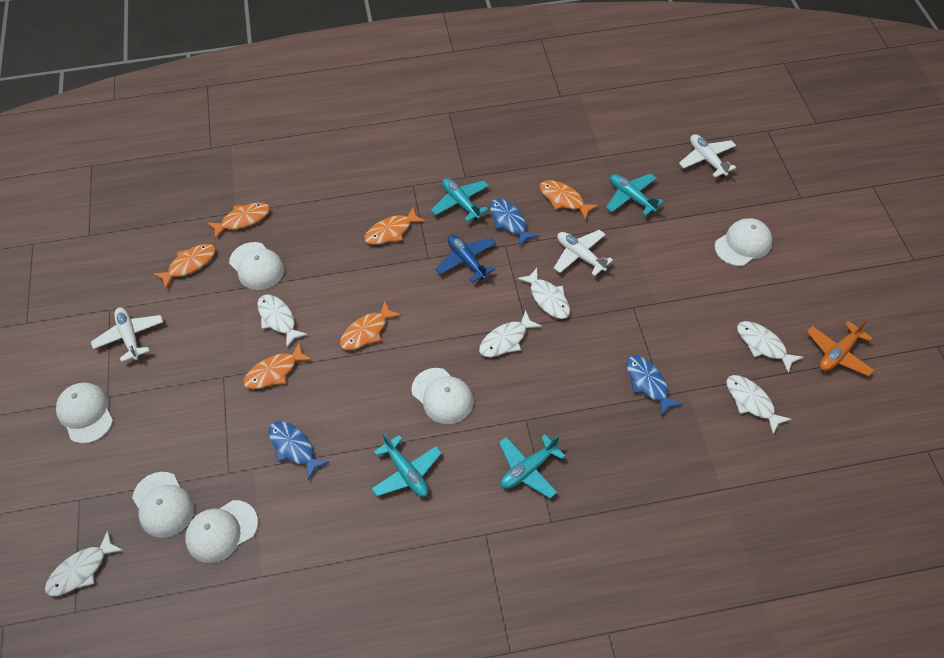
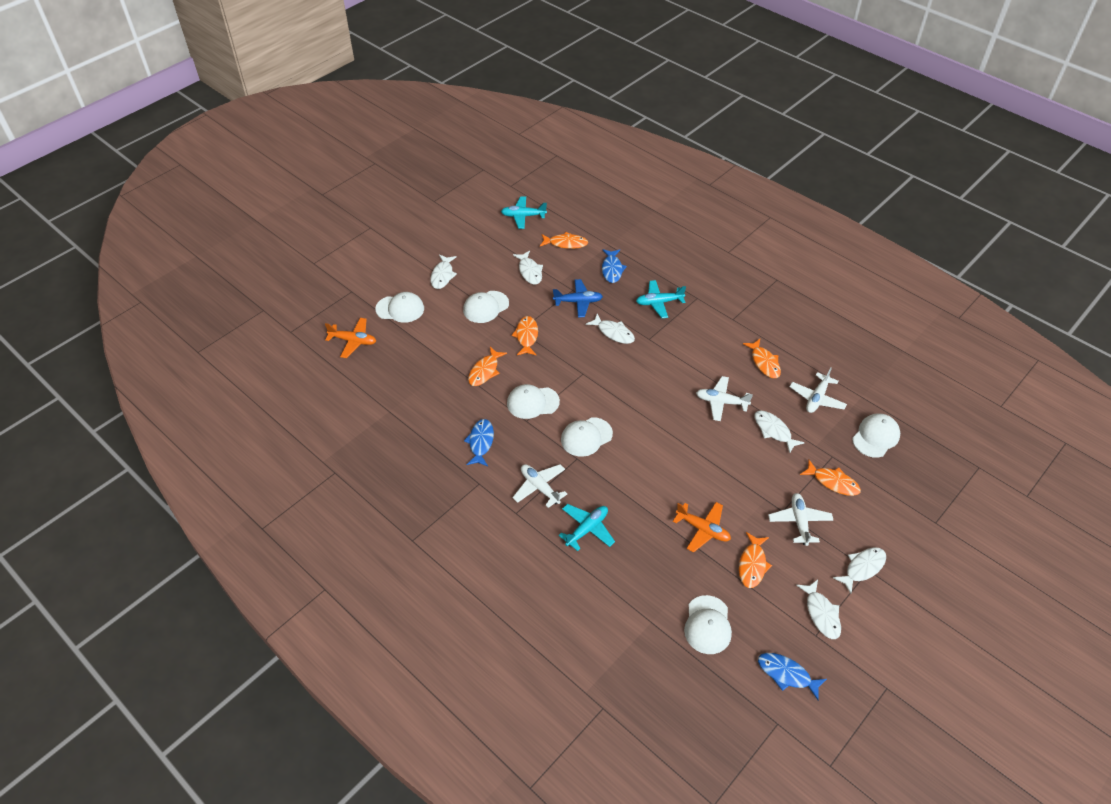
orange plane: [807,319,874,376] = 1 -> [325,318,376,358] [673,502,731,552] = 2
turquoise plane: [371,433,442,497] [431,178,489,222] [499,435,566,498] [606,174,663,216] = 4 -> [501,196,547,229] [558,504,615,551] [636,280,686,318] = 3
white plane: [91,307,163,362] [554,230,613,276] [679,134,736,177] = 3 -> [513,464,567,508] [696,376,753,421] [768,493,833,546] [790,367,847,413] = 4

